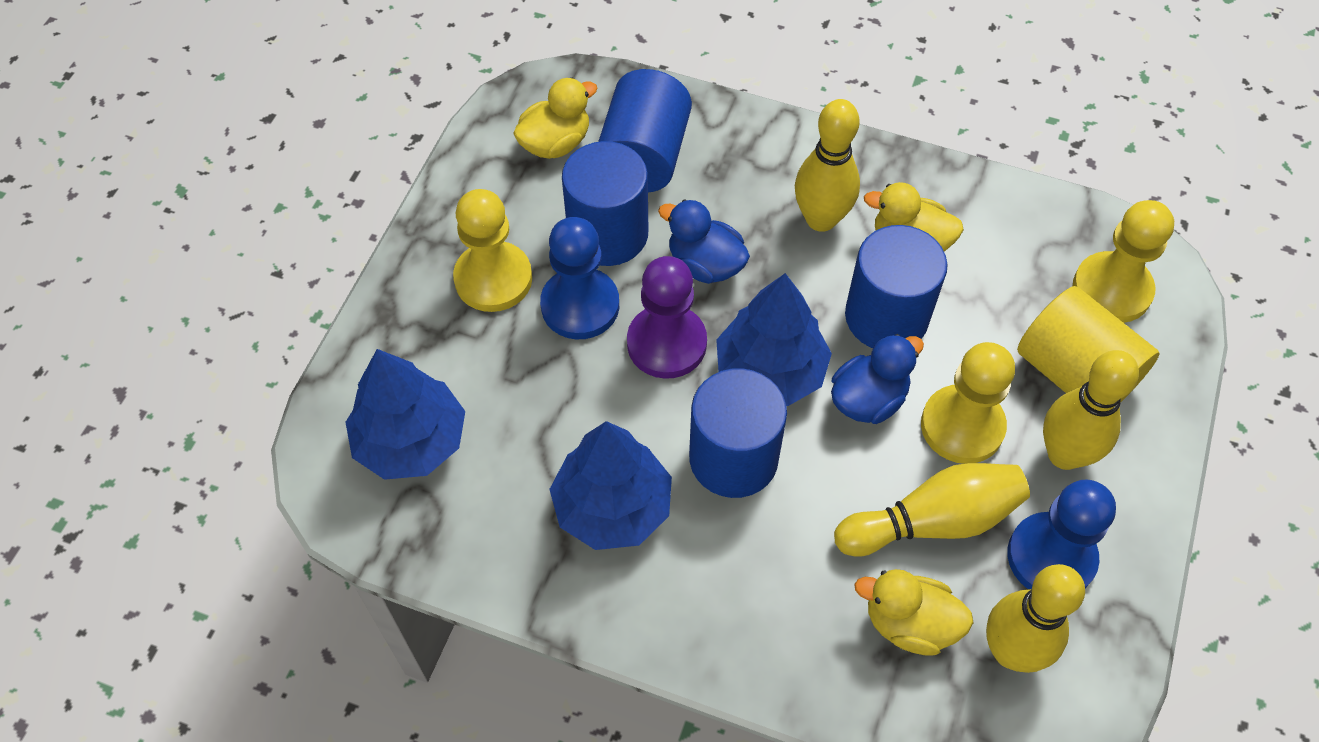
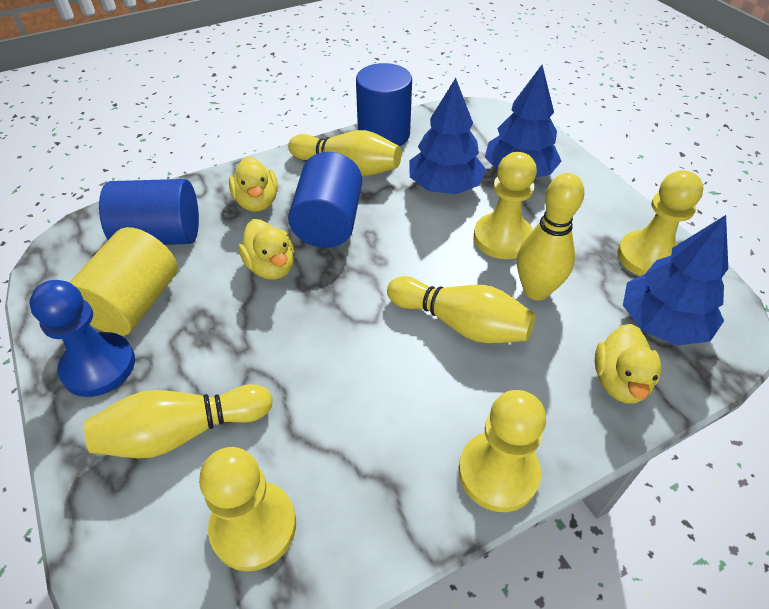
blue cylinder: [562,141,648,266] [598,69,692,192] [689,368,787,498] [845,225,947,348] = 4 -> [99,179,199,245] [288,152,362,248] [356,63,412,146] = 3
blue duck: [658,199,750,284] [831,334,924,424] = 2 -> none = 0
blue pawn: [540,217,619,339] [1007,479,1116,589] = 2 -> [29,280,135,397] = 1
purple pawn: [627,256,707,379] = 1 -> none = 0
yellow pawn: [453,189,532,312] [921,342,1015,464] [1073,200,1174,323] = 3 -> [199,447,296,571] [458,390,546,512] [474,152,537,259] [617,170,704,276] = 4

